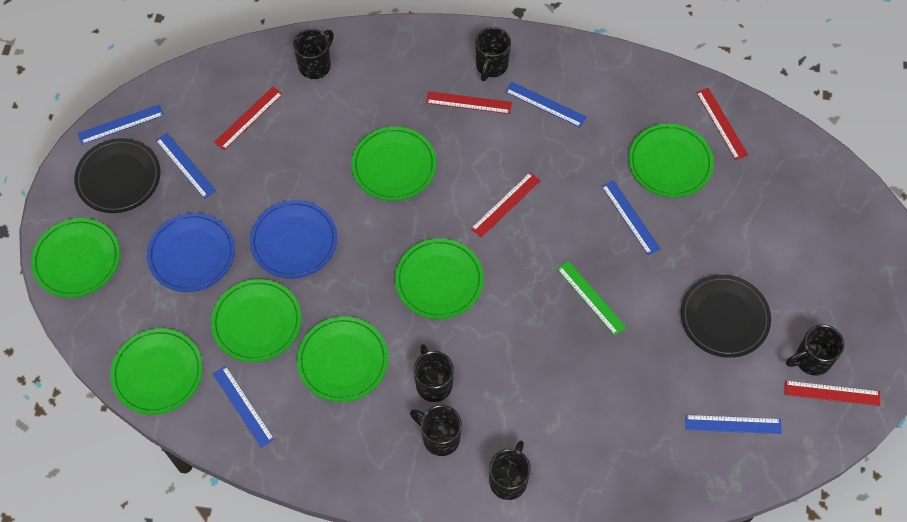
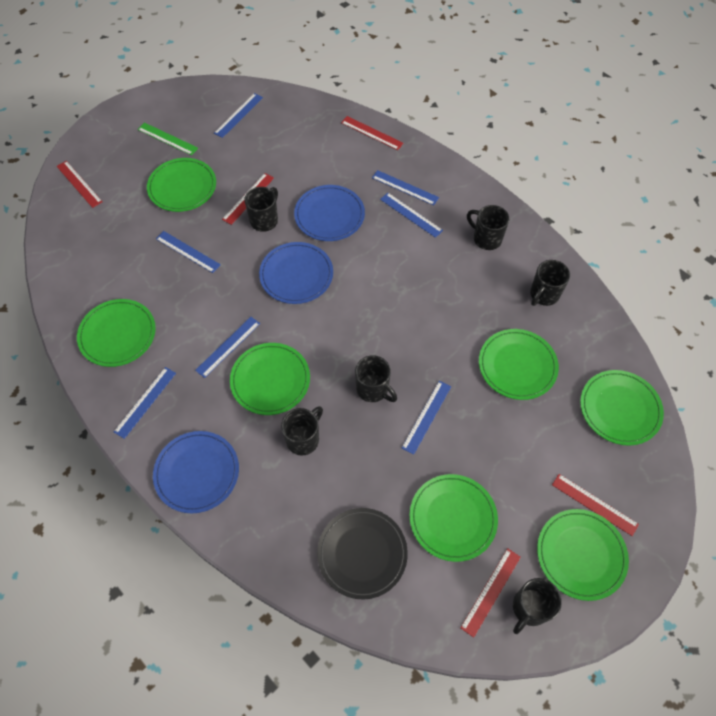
black plate: [74,138,160,213] [681,275,771,358] = 2 -> [317,508,408,600] = 1
blue plate: [147,213,235,292] [250,200,337,279] = 2 -> [153,431,239,513] [259,242,333,304] [294,185,365,241] = 3
blue ruler: [78,104,164,145] [156,133,216,199] [213,366,275,448] [505,82,587,127] [601,180,661,255] [685,415,782,434] = 6 -> [114,367,176,439] [156,231,221,273] [195,317,260,378] [214,93,263,138] [372,170,439,206] [380,193,443,238] [402,381,451,455] = 7

